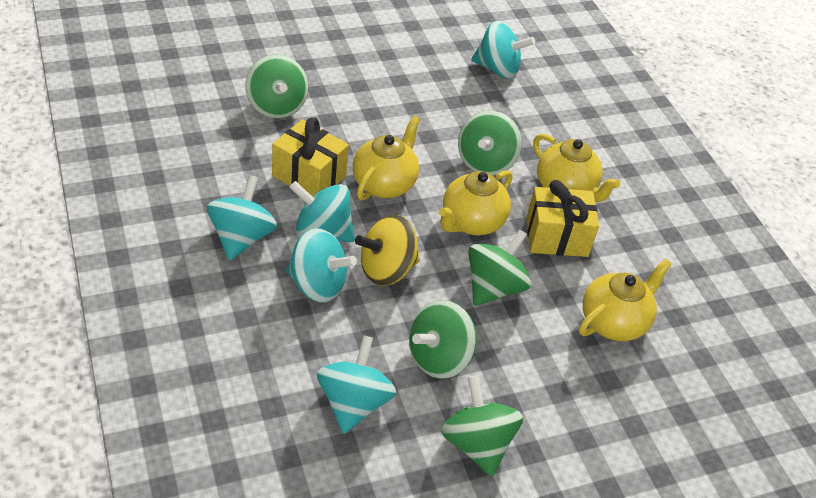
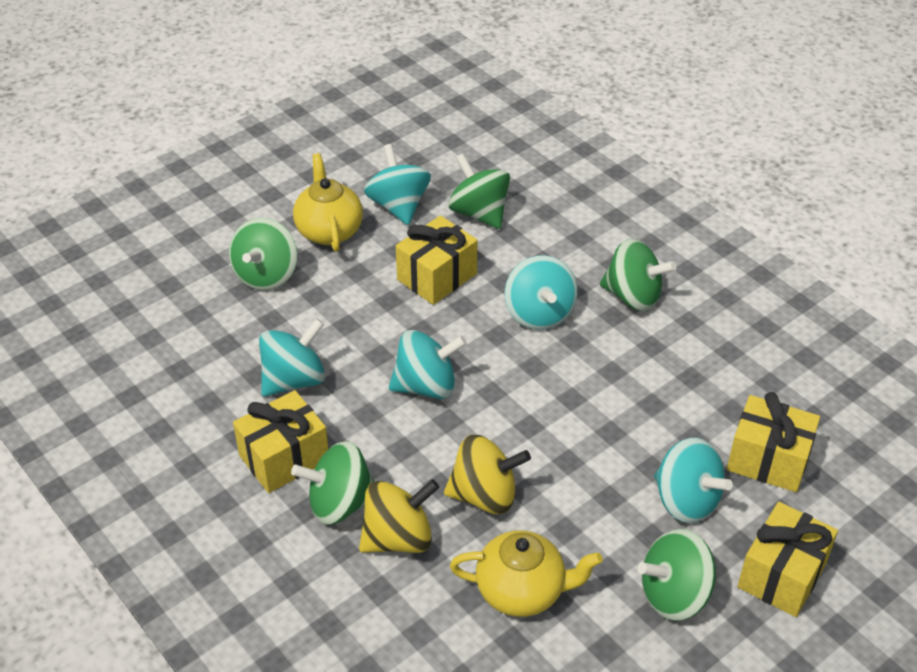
yellow gift: [272,118,349,197] [526,180,599,257] = 2 -> [233,390,328,493] [396,215,477,305] [727,392,820,492] [737,502,838,617] = 4
yellow spinning top: [355,215,420,286] = 1 -> [359,479,439,553] [444,435,531,514] = 2
yellow teapot: [353,115,420,201] [439,170,512,235] [533,134,620,202] [579,259,672,341] = 4 -> [293,153,363,252] [450,530,603,617] = 2

